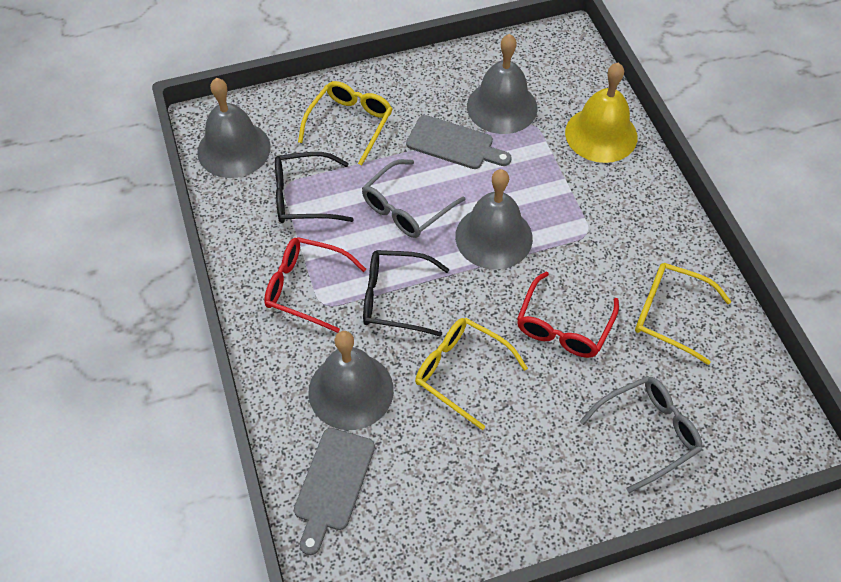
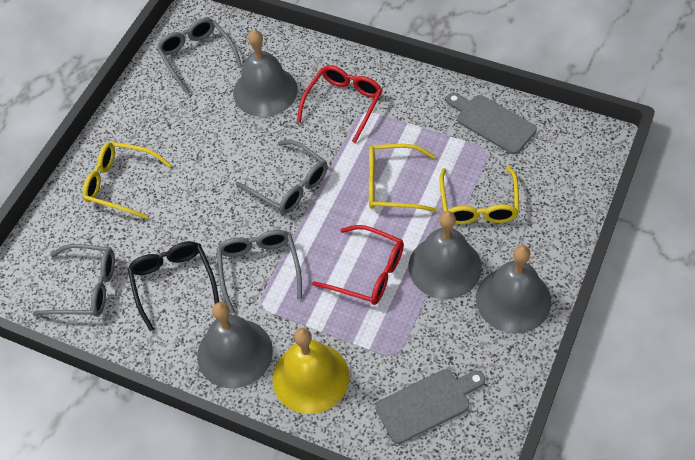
black glasses: [275,152,354,223] [363,250,449,337] = 2 -> [128,241,219,331] = 1
grey glasses: [362,159,466,238] [580,376,703,493] = 2 -> [32,244,115,317] [156,18,242,94] [217,230,302,314] [236,140,327,214] = 4

